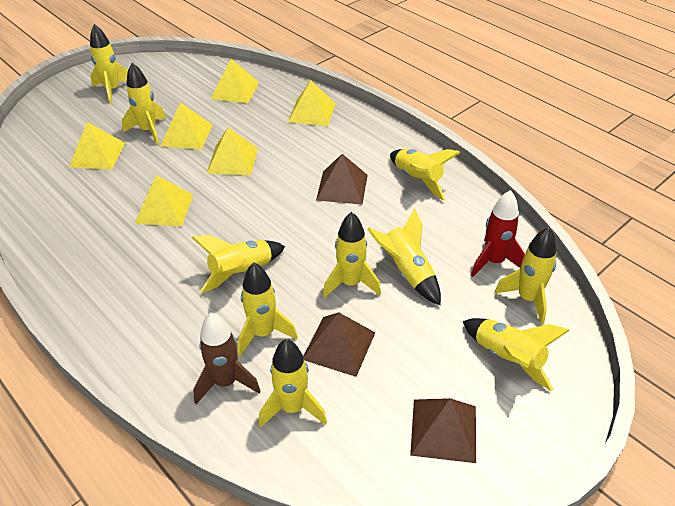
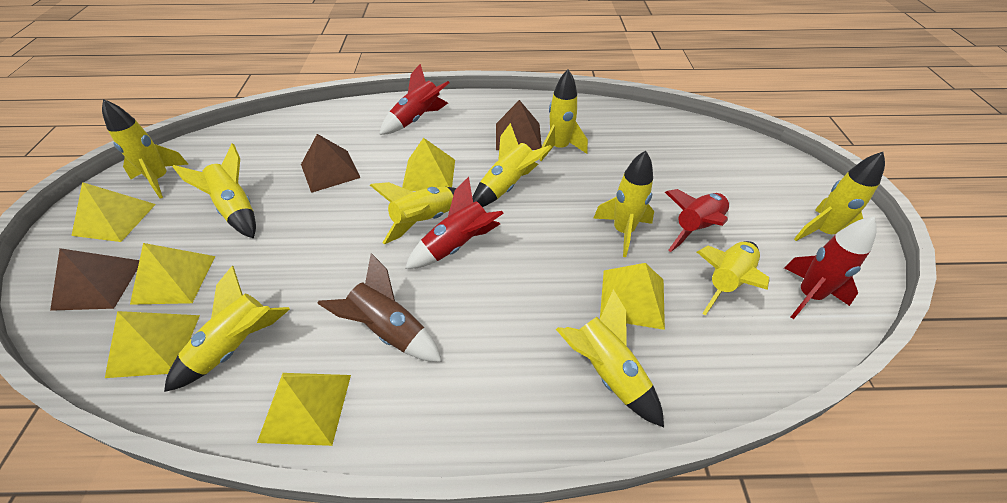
red rocket: [471,190,525,277] = 1 -> [379,64,450,135] [405,177,504,269] [665,189,730,252] [784,216,877,319] = 4

